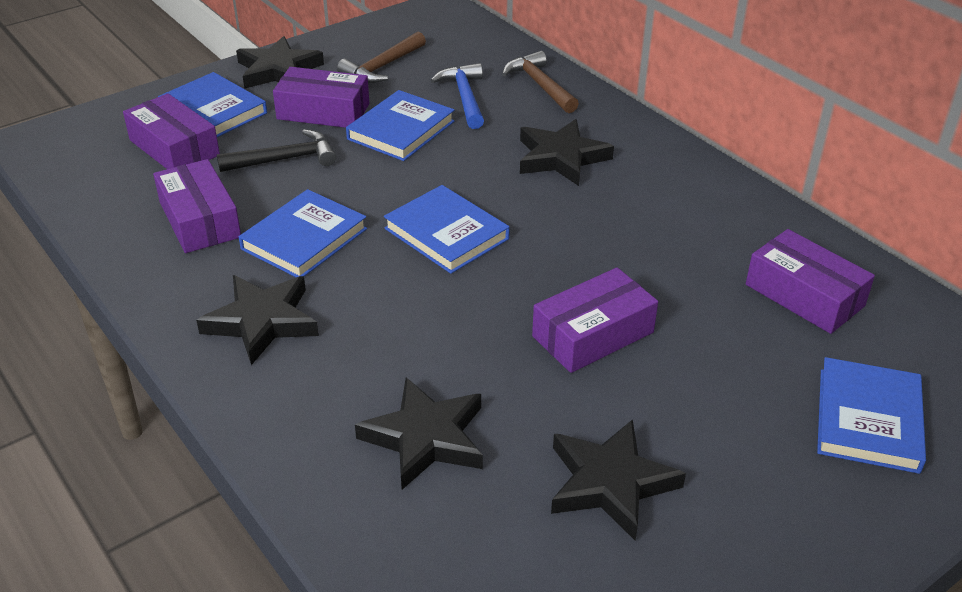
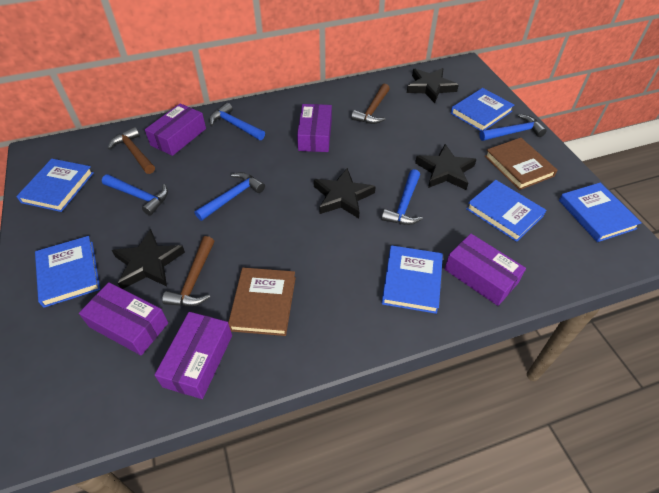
black hammer: [217,129,336,172] = 1 -> none = 0
black star: [196,275,319,365] [236,36,324,89] [355,377,483,490] [520,119,614,186] [551,419,686,541] = 5 -> [112,229,185,289] [314,168,376,218] [407,68,459,103] [415,144,477,190] = 4
blue book: [158,72,267,137] [239,189,367,277] [346,90,455,161] [384,185,510,274] [817,357,926,474] = 5 -> [16,159,94,212] [35,236,100,308] [382,245,443,314] [451,88,514,131] [466,180,546,242] [559,183,642,242] = 6
blue hammer: [431,63,484,129] = 1 -> [102,174,168,216] [195,172,265,221] [209,103,265,140] [382,169,423,225] [479,114,547,141] = 5
brown book: none = 0 -> [228,268,296,336] [485,138,557,190] = 2
brown hammer: [337,32,426,83] [502,51,579,113] = 2 -> [108,127,155,174] [162,236,214,306] [351,84,390,124] = 3

